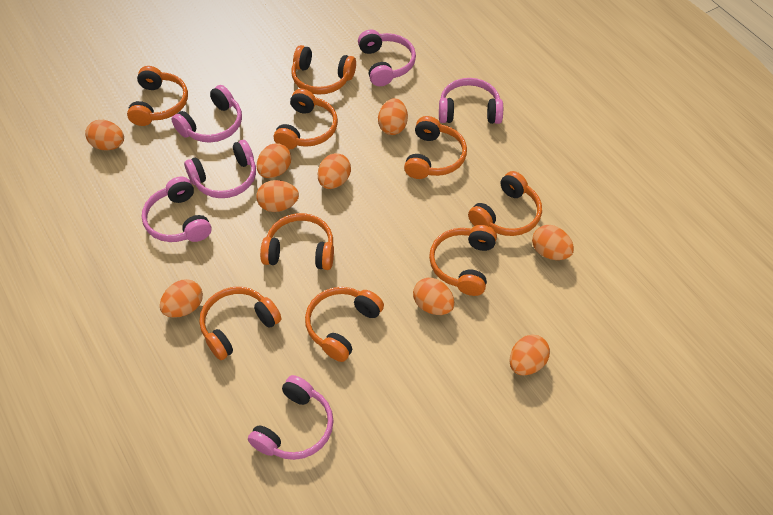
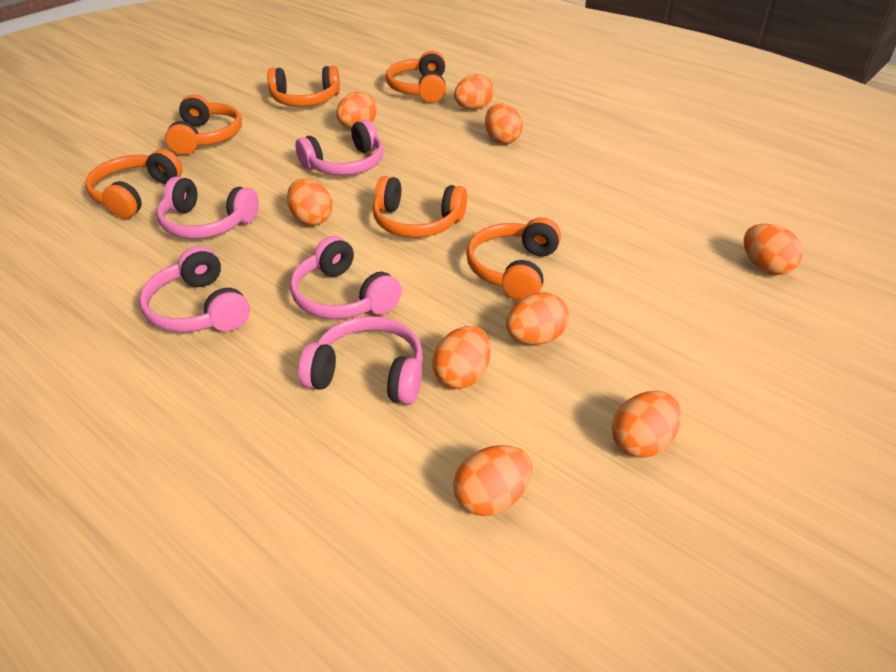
orange headphones: [127,66,188,126] [199,287,281,360] [260,213,334,270] [274,89,338,149] [291,45,356,95] [305,287,384,362] [404,116,467,179] [429,225,497,296] [468,171,542,236] = 9 -> [85,149,183,218] [165,94,242,155] [267,66,340,106] [373,176,467,238] [386,51,446,103] [466,217,561,301] = 6
pink headphones: [142,177,212,242] [172,85,242,143] [184,140,256,198] [248,375,334,460] [358,30,416,86] [439,78,503,124] = 6 -> [139,246,250,332] [157,176,259,239] [290,236,402,319] [295,120,384,175] [298,316,423,405] = 5

